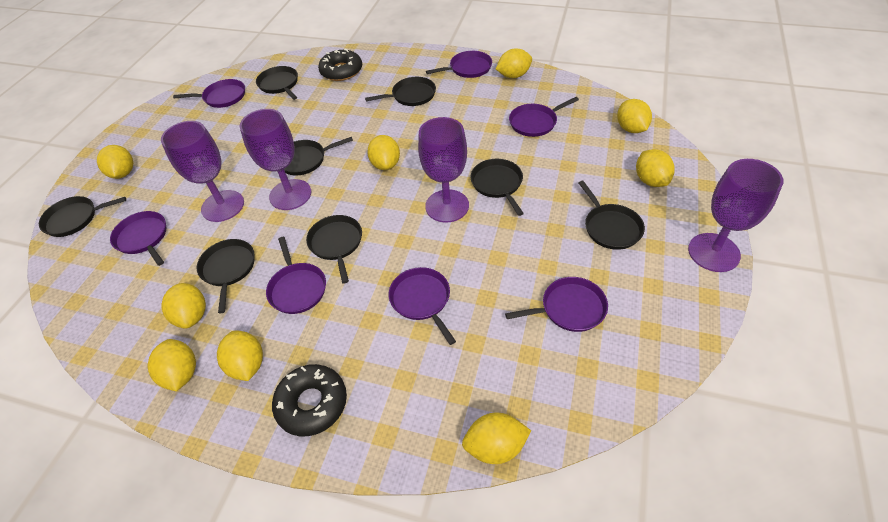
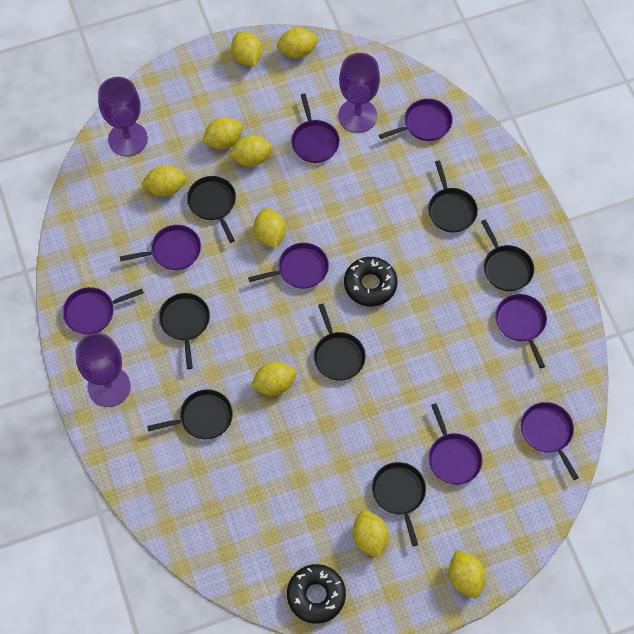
black pan: [39,196,126,237] [197,239,255,313] [256,66,298,100] [284,137,353,175] [306,215,362,284] [365,77,436,106] [471,159,524,216] [579,181,645,250] = 8 -> [147,390,233,439] [159,293,210,369] [187,176,236,243] [314,304,366,381] [372,462,426,546] [428,160,478,232] [481,219,534,291] = 7
purple goblet: [161,121,244,222] [239,109,311,210] [418,117,469,222] [688,159,783,272] = 4 -> [75,333,131,407] [98,77,148,156] [338,53,380,133] = 3
purple pan: [110,211,166,266] [173,79,245,108] [266,237,326,314] [389,267,456,345] [426,51,492,78] [505,277,608,332] [509,97,579,137] = 7 -> [62,287,144,335] [120,225,201,270] [248,243,329,289] [291,94,340,163] [379,99,453,141] [429,403,482,485] [495,294,547,368] [521,402,579,480] = 8

